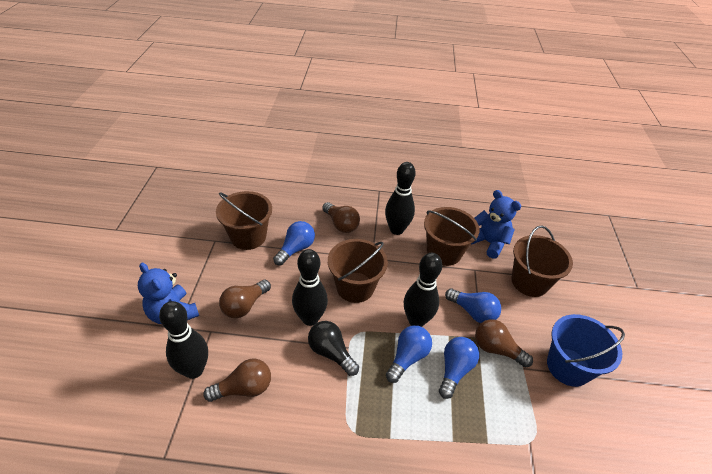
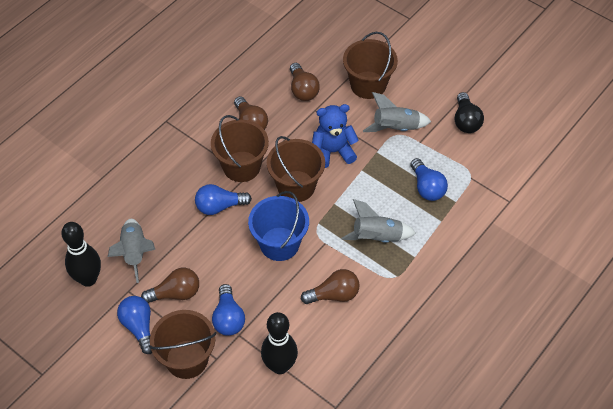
black bowling pin: [159,301,208,379] [292,249,328,326] [385,162,416,235] [404,253,442,327] = 4 -> [61,222,101,287] [261,312,298,374] = 2
blue teddy bear: [138,263,199,324] [471,190,521,259] = 2 -> [312,104,359,168] = 1
grey rocket: none = 0 -> [108,219,155,283] [341,199,416,243] [363,92,432,132] = 3

